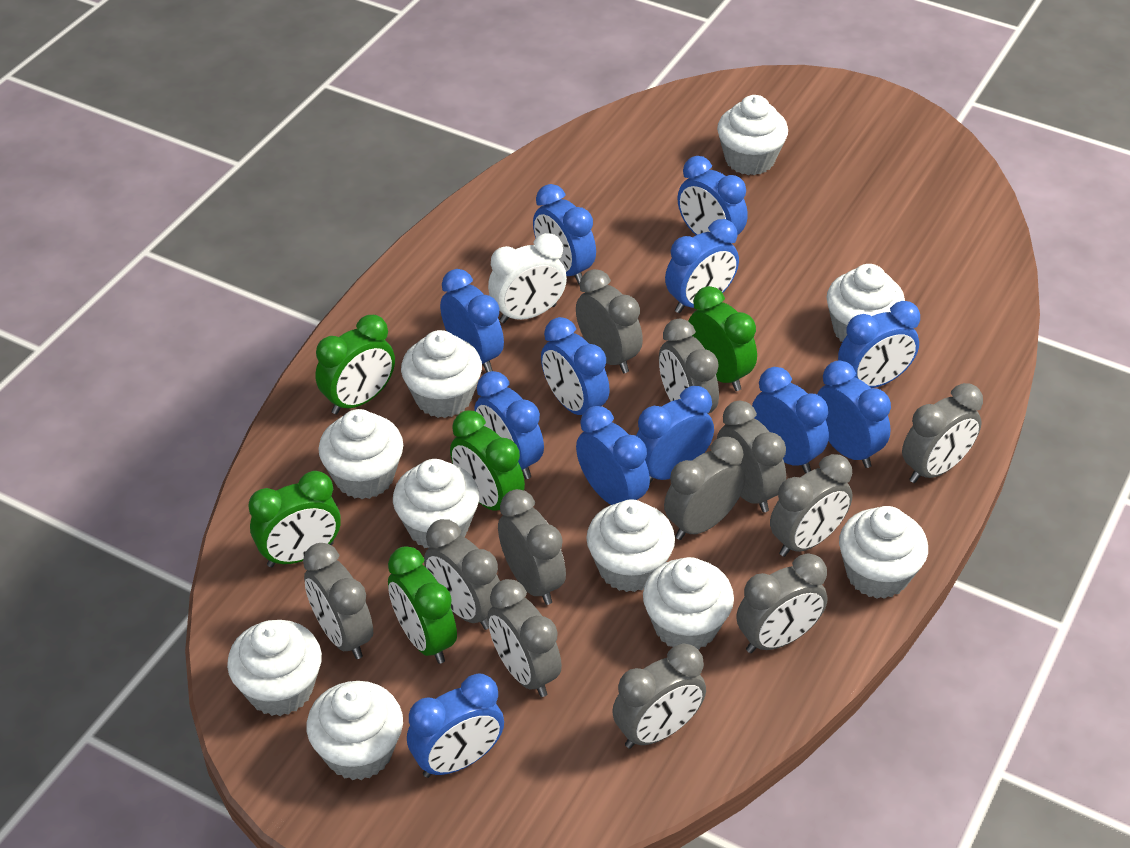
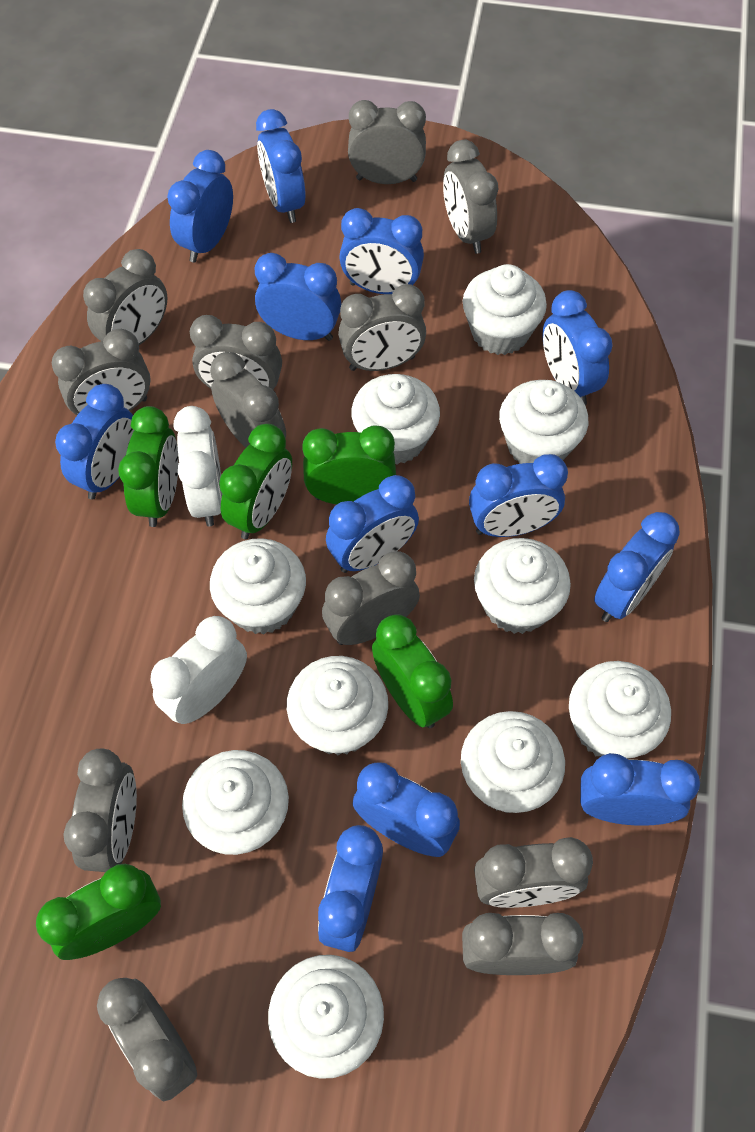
white clock: [488,233,567,323] = 1 -> [151,616,247,724] [174,406,222,527] = 2

